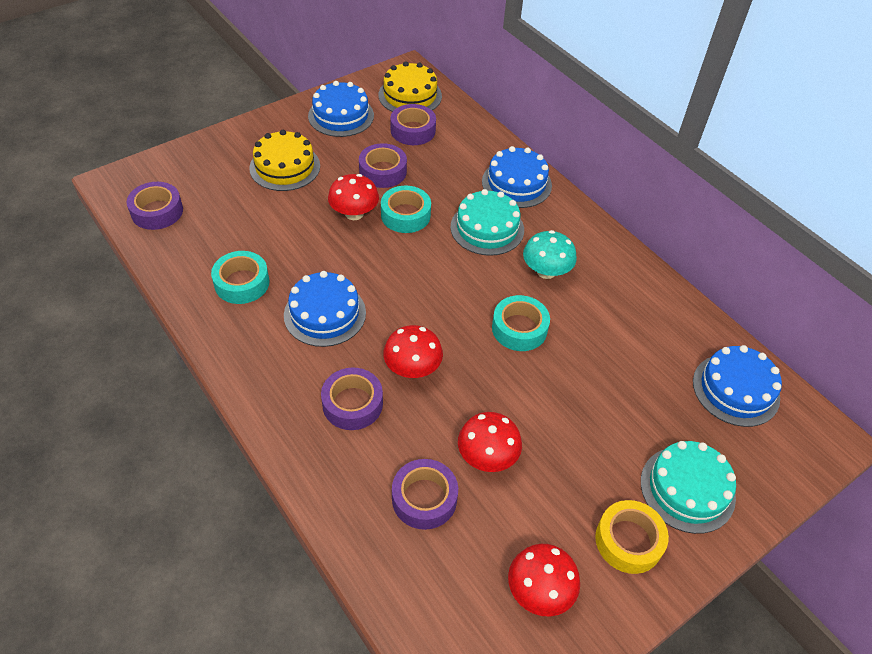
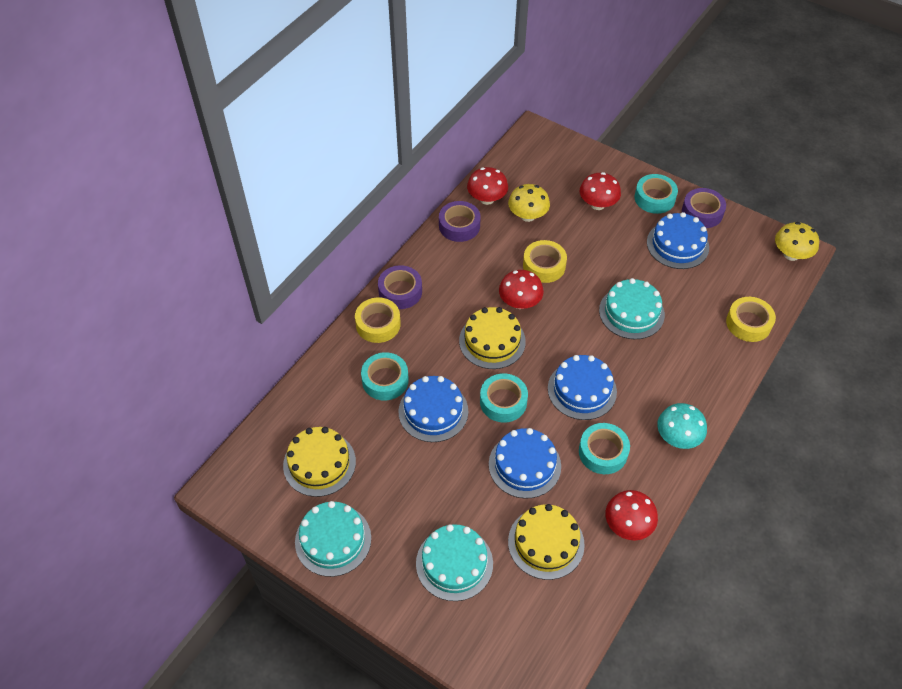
purple tape: [127,182,183,230] [321,368,383,430] [359,143,407,188] [390,104,436,145] [392,459,458,530] = 5 -> [378,265,422,309] [439,201,481,242] [682,188,726,228] = 3
turquoise cake: [450,189,524,256] [641,441,736,534] = 2 -> [295,501,371,577] [416,524,493,601] [599,278,665,339] = 3
turquoise tape: [211,251,269,304] [381,186,431,233] [492,295,550,351] = 3 -> [361,352,409,400] [480,373,528,423] [579,423,630,474] [635,174,678,214] = 4
yellow cake: [249,130,320,191] [378,61,442,112] = 2 -> [283,427,356,497] [459,307,526,369] [508,504,585,580] = 3
yellow mushroom: none = 0 -> [508,184,550,222] [775,222,819,261] = 2
yellow tape: [595,500,669,574] = 1 -> [355,298,401,343] [523,240,567,283] [726,297,776,342] = 3

